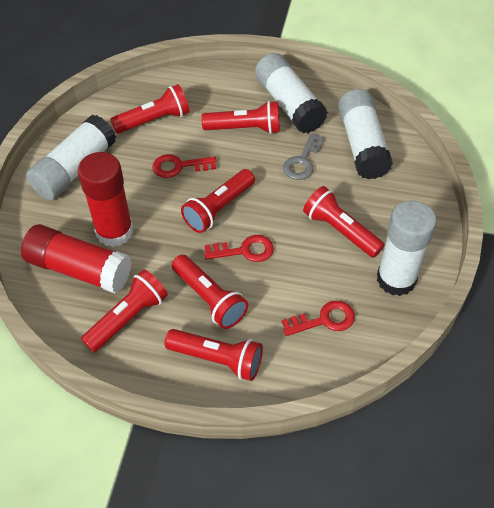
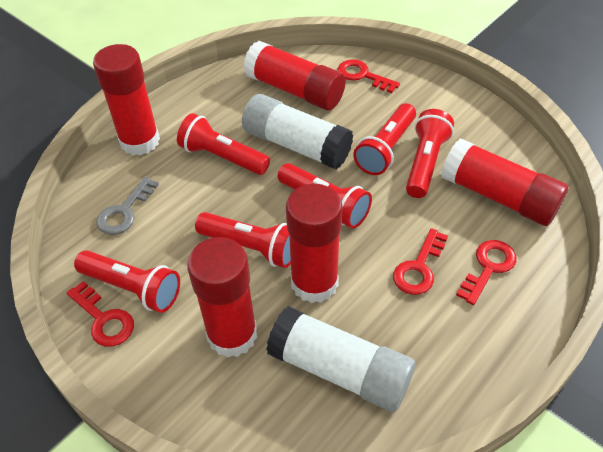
red flashlight: [81,269,168,352] [110,84,190,133] [164,329,263,381] [172,255,248,329] [181,169,255,233] [201,101,280,134] [303,186,385,258] = 7 -> [74,250,180,313] [177,113,270,175] [195,212,291,268] [278,163,372,229] [353,103,416,175] [406,109,454,198] = 6
red glue stick: [21,224,132,294] [78,152,134,247] = 2 -> [93,44,160,155] [187,237,257,358] [243,41,346,110] [286,184,343,303] [441,139,569,226] = 5
red key: [152,154,217,178] [204,235,274,262] [282,301,355,336] = 3 -> [67,281,134,347] [338,59,400,93] [393,228,448,295] [456,240,517,305] = 4
white glue stick: [26,115,116,200] [255,53,328,133] [338,89,393,179] [377,200,437,296] = 4 -> [242,94,353,170] [266,306,415,412] = 2

